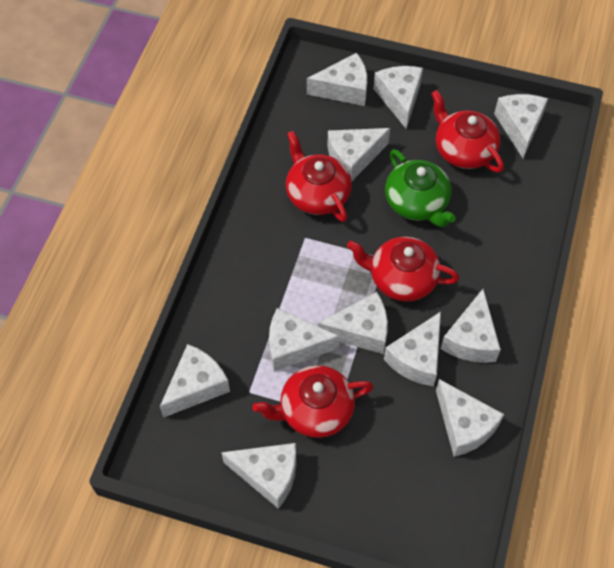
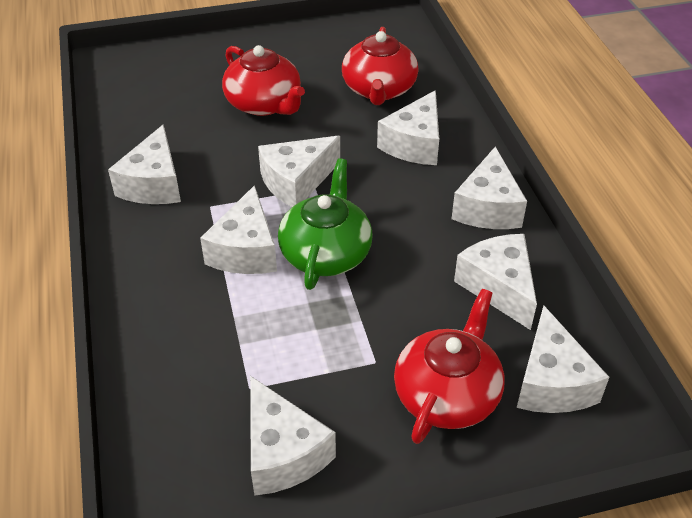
red teapot: [253,365,374,438] [286,131,352,222] [347,237,459,302] [431,90,504,173] = 4 -> [222,45,305,116] [342,27,419,105] [394,289,505,444] = 3
white cheese: [160,344,230,418] [221,443,296,509] [269,308,339,371] [307,53,367,106] [318,292,388,354] [327,128,390,181] [374,66,423,129] [384,312,441,386] [436,379,504,457] [441,289,501,363] [494,94,548,158] = 11 -> [108,124,181,204] [200,185,277,274] [250,376,336,496] [258,136,340,207] [377,90,439,165] [452,147,527,229] [454,234,537,330] [517,305,609,413] = 8

